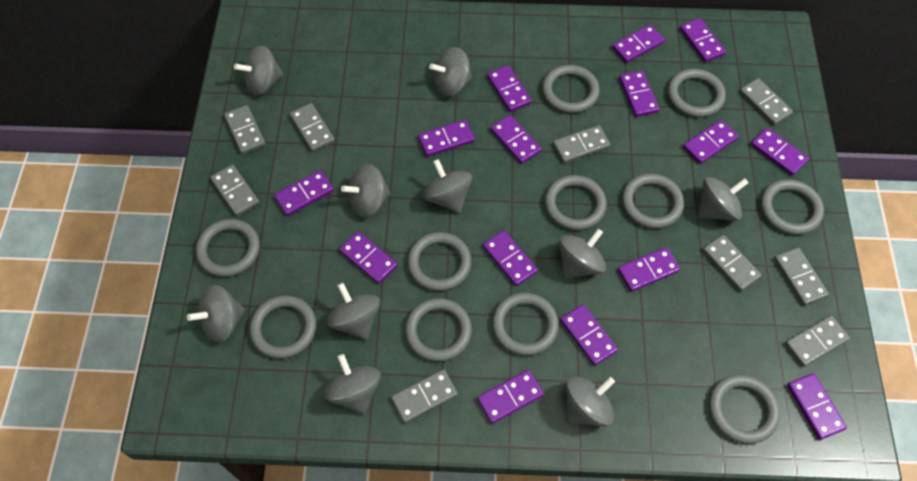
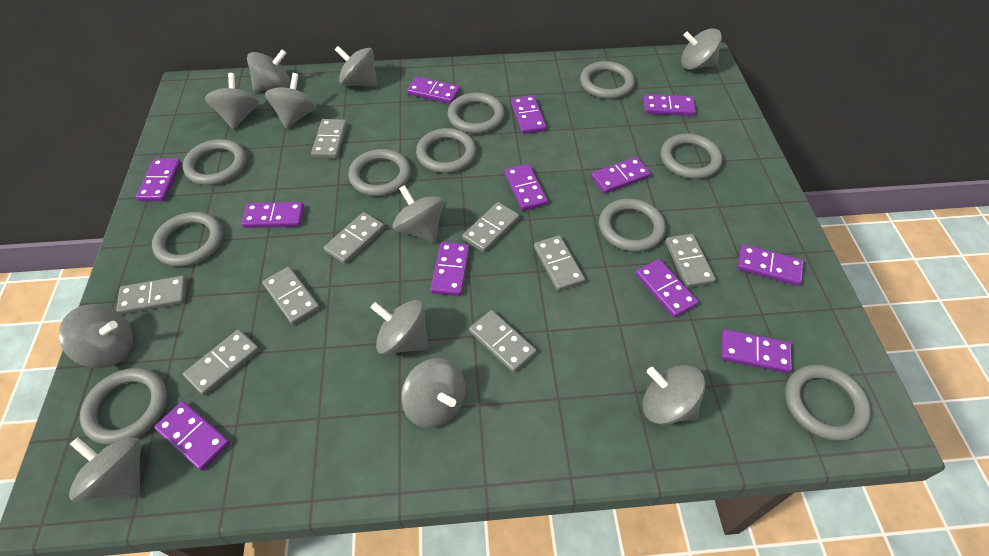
grey ring: [195,219,260,277] [249,295,317,359] [405,298,472,362] [407,232,472,291] [492,292,559,356] [542,65,600,113] [544,175,607,230] [622,173,684,229] [667,69,726,117] [709,375,780,444] [760,179,824,235] = 11 -> [80,368,167,445] [152,212,223,267] [182,139,246,185] [348,149,411,196] [416,128,476,173] [448,92,505,134] [580,61,635,99] [599,198,666,252] [661,134,722,179] [785,364,871,441] = 10
grey spinning top: [187,285,245,343] [234,45,284,96] [324,354,381,415] [327,283,380,340] [341,164,391,218] [423,159,472,214] [429,47,472,97] [559,229,606,279] [566,376,615,427] [697,177,749,221] = 10 -> [59,304,133,368] [69,437,141,502] [205,73,259,130] [247,49,290,92] [265,73,316,129] [335,46,377,87] [370,300,429,355] [393,185,444,243] [401,358,465,428] [643,365,705,425] [681,28,722,70] = 11
purple domino: [274,170,334,216] [339,231,397,284] [418,120,475,157] [477,370,544,424] [483,230,538,286] [487,65,532,112] [490,115,541,164] [560,305,618,366] [612,25,665,63] [618,247,680,292] [619,71,659,117] [680,18,726,62] [683,120,738,164] [751,128,809,176] [787,373,847,440] = 15 -> [136,158,181,201] [154,401,230,471] [242,202,304,228] [407,77,460,104] [431,242,470,296] [505,164,548,211] [511,95,546,134] [591,157,651,194] [636,259,699,318] [644,94,696,116] [721,329,792,373] [737,244,804,286] = 12

